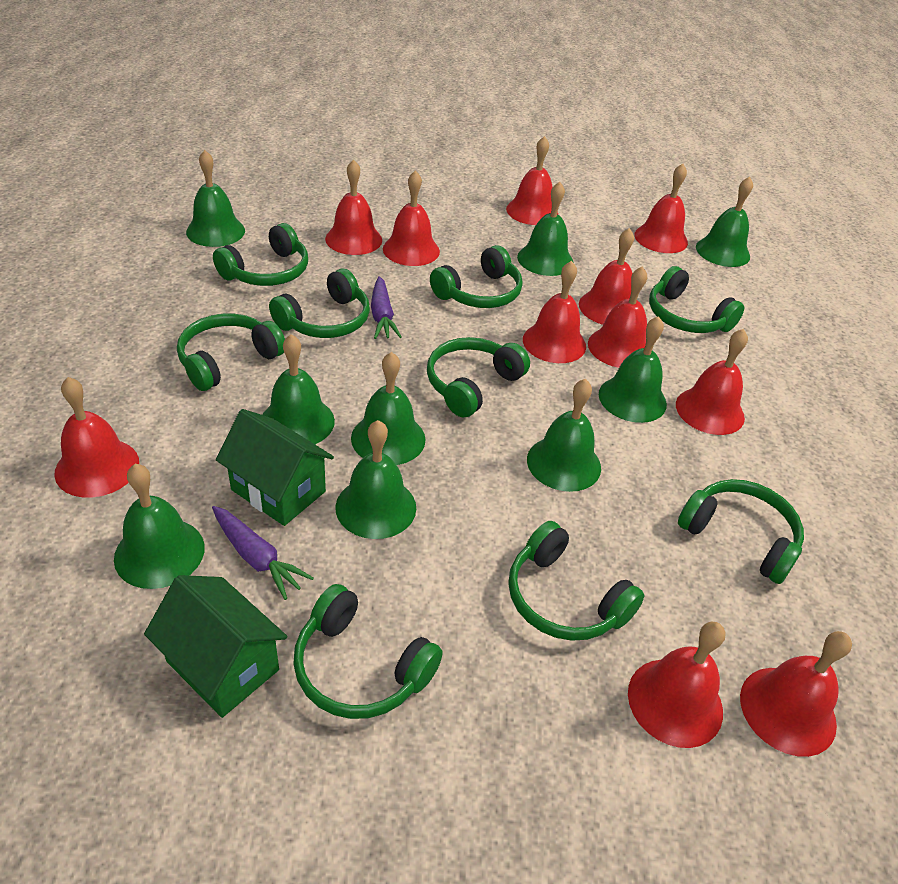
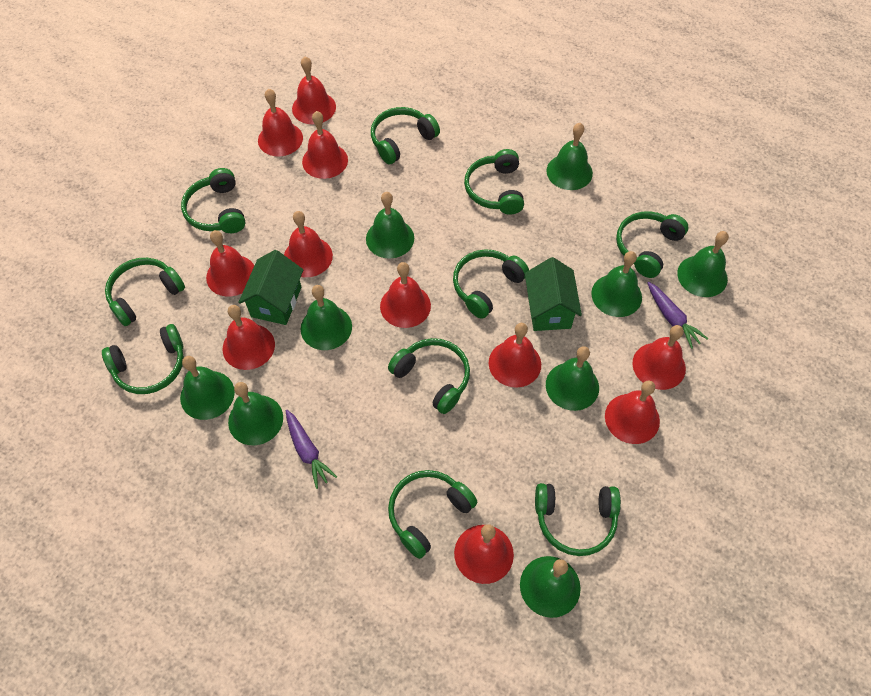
green headphones: [177,314,285,391] [213,223,308,286] [269,268,370,338] [293,584,443,719] [427,337,530,417] [430,245,523,308] [508,521,644,641] [649,266,744,333] [678,479,804,584] = 9 -> [102,324,184,394] [105,258,185,326] [181,168,245,233] [371,107,440,164] [388,338,470,414] [388,470,477,559] [453,249,529,319] [464,149,524,215] [535,483,621,556] [616,211,688,278] = 10

